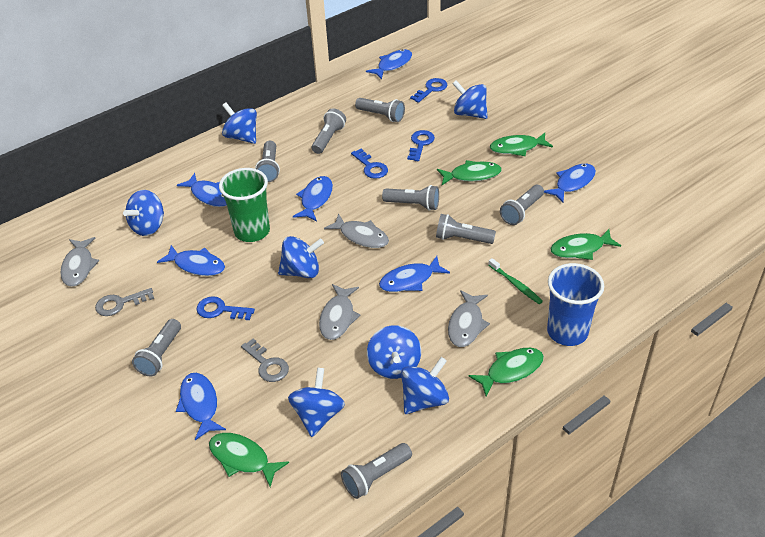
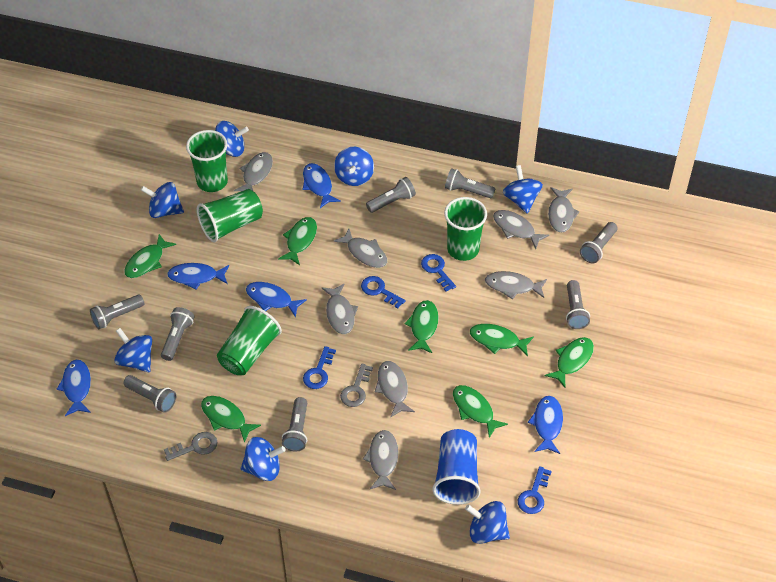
blue fish: [157,245,225,276] [176,373,226,440] [177,173,227,207] [293,176,333,221] [366,49,412,79] [379,256,450,292] [544,164,596,203] = 7 -> [57,360,91,416] [167,263,229,289] [246,282,307,317] [303,163,341,208] [528,396,563,454] = 5
green cup: [219,168,270,242] = 1 -> [186,130,228,192] [197,189,263,242] [217,306,282,375] [444,197,487,261] = 4
green fish: [209,433,289,487] [437,160,502,185] [468,348,544,397] [490,133,553,156] [550,229,621,260] = 5 -> [124,234,176,278] [201,396,261,443] [278,217,317,265] [405,300,438,353] [453,385,508,438] [470,324,534,356] [545,337,594,387] = 7
green toothbrush: [488,258,543,304] = 1 -> none = 0
grey fish: [60,237,99,287] [319,284,361,340] [324,214,389,248] [448,290,490,347] = 4 -> [234,152,273,191] [322,283,358,334] [333,229,387,268] [363,430,398,490] [375,361,415,418] [485,271,547,299] [493,210,549,249] [548,187,580,233] = 8

